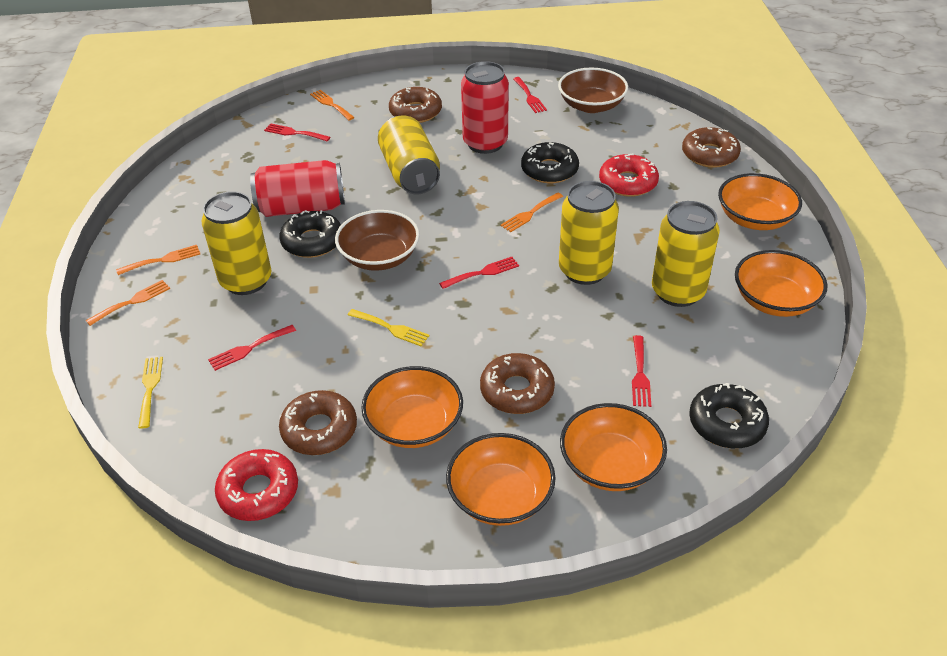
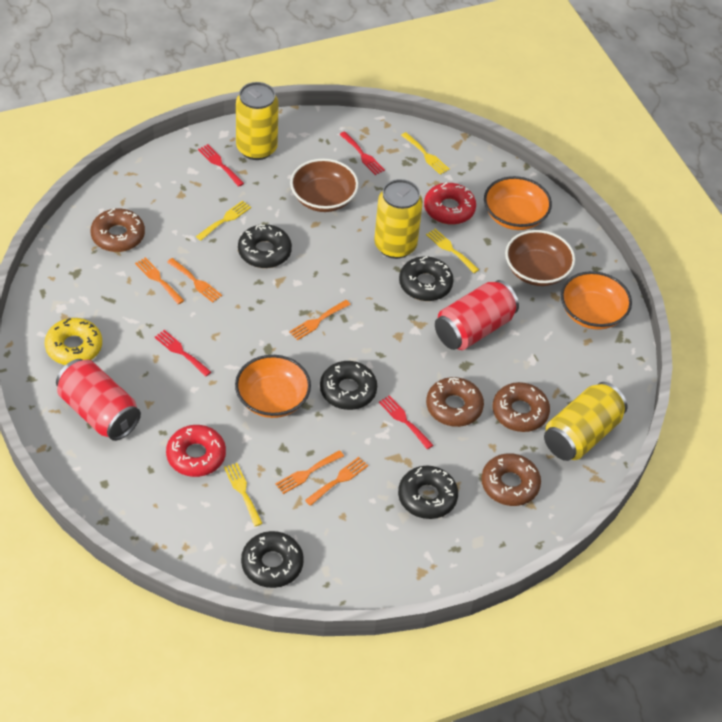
black donut: [279,210,341,258] [521,142,579,183] [689,383,769,448] = 3 -> [238,224,292,268] [241,531,304,588] [320,361,377,410] [398,465,458,519] [399,256,454,301] = 5
orange bowl: [361,366,463,448] [446,433,555,526] [560,403,667,491] [718,173,802,230] [735,250,828,317] = 5 -> [235,355,311,418] [484,176,552,230] [561,271,632,330] = 3
orange fork: [86,280,170,326] [116,245,200,275] [310,90,355,120] [500,192,563,232] = 4 -> [135,257,184,304] [167,258,222,303] [275,450,344,494] [289,300,351,341] [305,457,368,506] = 5
red fork: [208,325,296,371] [264,123,330,141] [439,257,519,289] [513,77,547,113] [632,335,651,407] = 5 -> [155,330,211,377] [198,144,244,187] [339,131,385,175] [379,395,433,449] = 4
yellow can: [201,191,272,295] [378,116,440,194] [559,181,619,285] [652,201,720,307] = 4 -> [236,82,279,160] [374,179,423,259] [544,382,627,461] = 3
yellow donut: none = 0 -> [45,318,102,365] = 1
yellow fork: [138,357,163,428] [348,309,429,346] = 2 -> [196,200,251,240] [224,463,263,526] [401,132,450,175] [426,229,479,273] = 4

